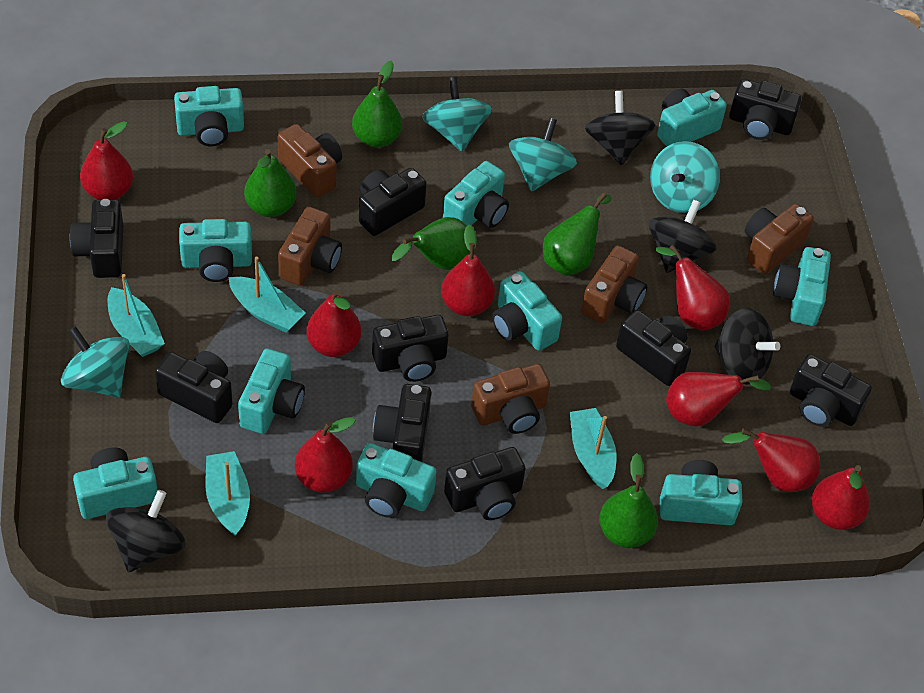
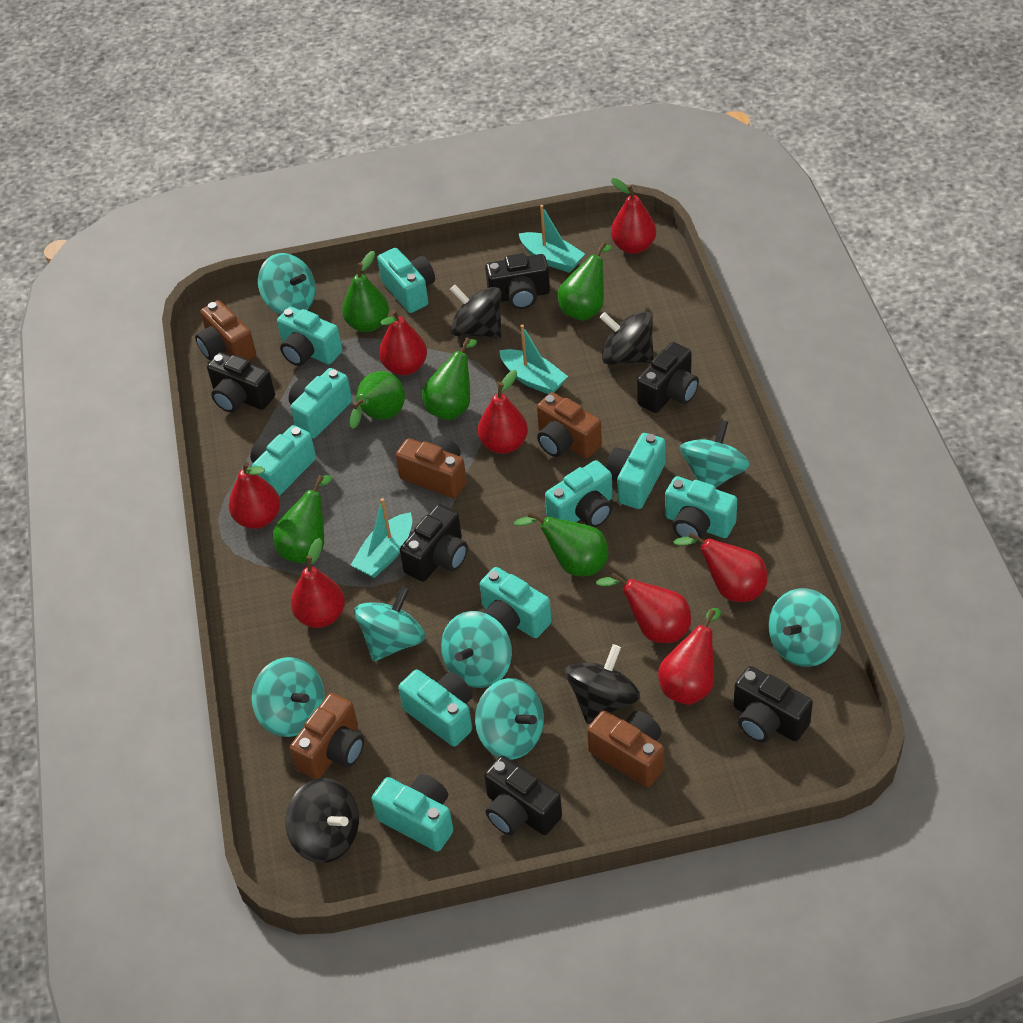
black camera: [70,199,123,278] [155,351,233,423] [359,168,427,236] [372,315,449,382] [373,384,431,462] [444,447,526,520] [616,310,691,386] [729,79,802,140] [790,354,872,427] = 9 -> [207,352,275,413] [400,504,468,582] [484,756,562,836] [485,253,550,309] [637,342,699,413] [734,666,813,743] = 6
green pear: [244,149,297,217] [352,60,402,148] [391,217,470,270] [543,193,612,276] [599,453,658,548] = 5 -> [273,475,332,563] [342,251,389,332] [350,371,405,429] [422,337,477,420] [514,512,608,576] [558,242,612,321] = 6
turquoise boat: [107,274,165,357] [206,451,250,536] [229,257,306,333] [570,408,616,489] = 4 -> [351,498,412,578] [499,324,568,394] [519,205,585,273] = 3
turquoise spinning top: [61,326,130,398] [422,77,492,152] [509,118,577,192] [650,141,720,213] = 4 -> [251,657,325,737] [258,253,315,315] [354,586,426,662] [441,611,512,688] [475,678,544,760] [680,420,750,488] [768,588,841,667] = 7

